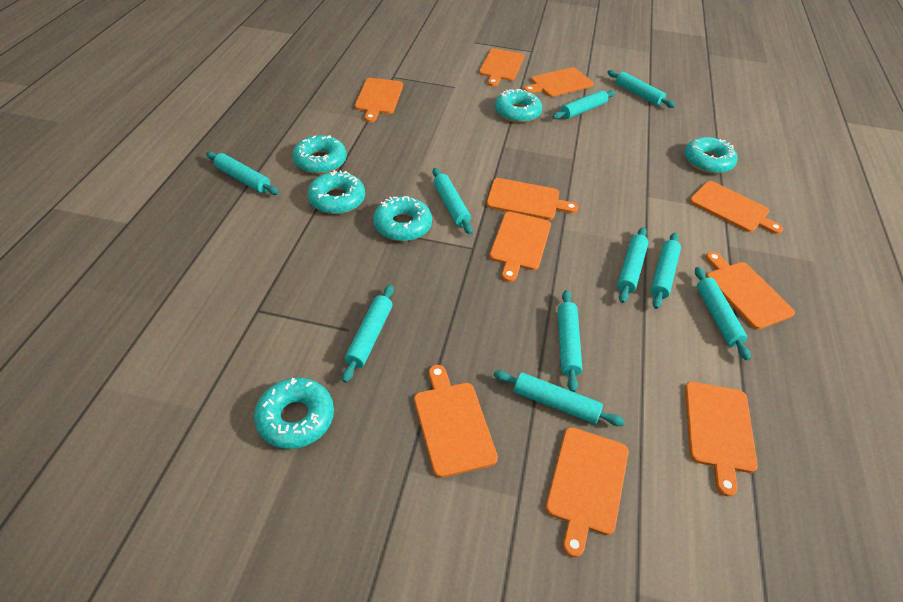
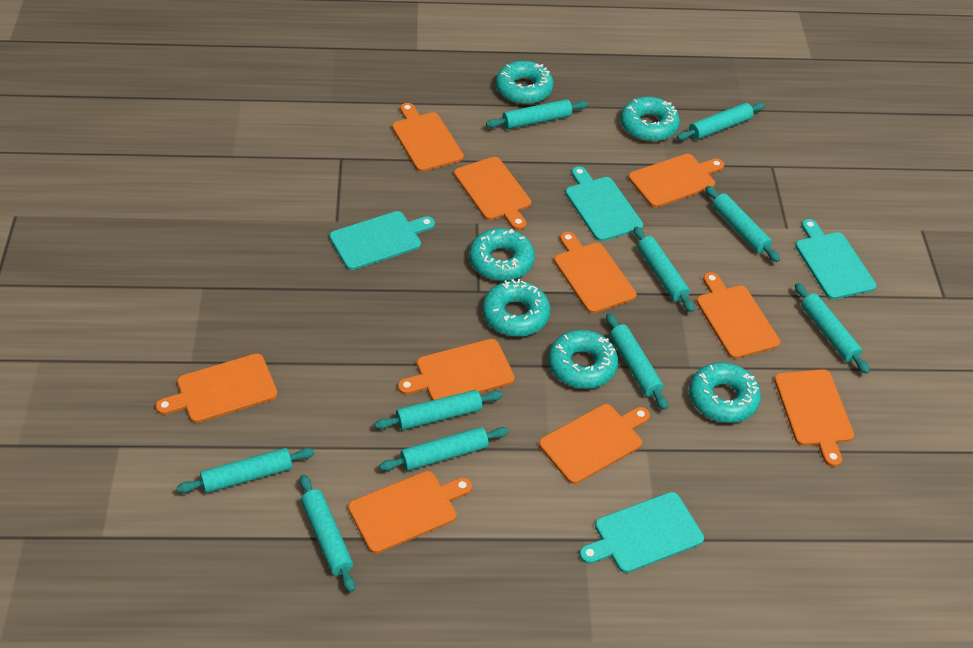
turquoise cutting board: none = 0 -> [329,211,435,270] [565,166,643,241] [579,492,704,573] [795,219,876,299] = 4

